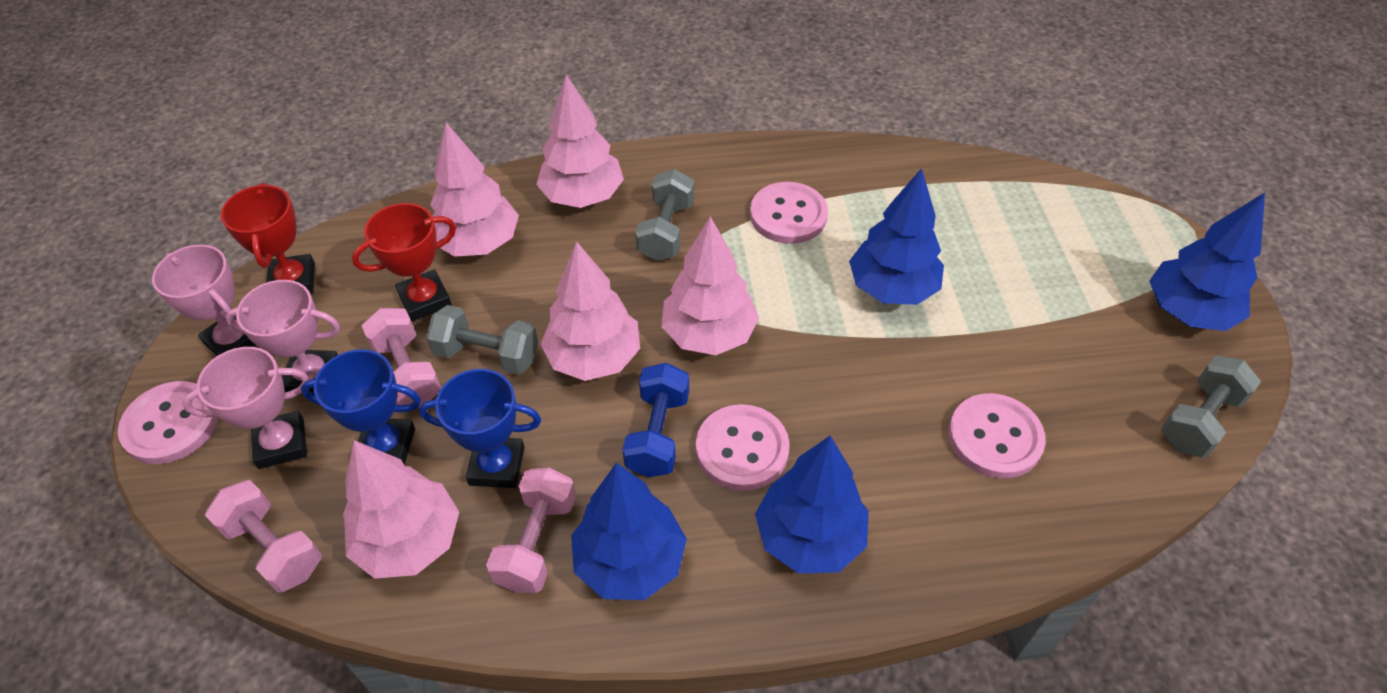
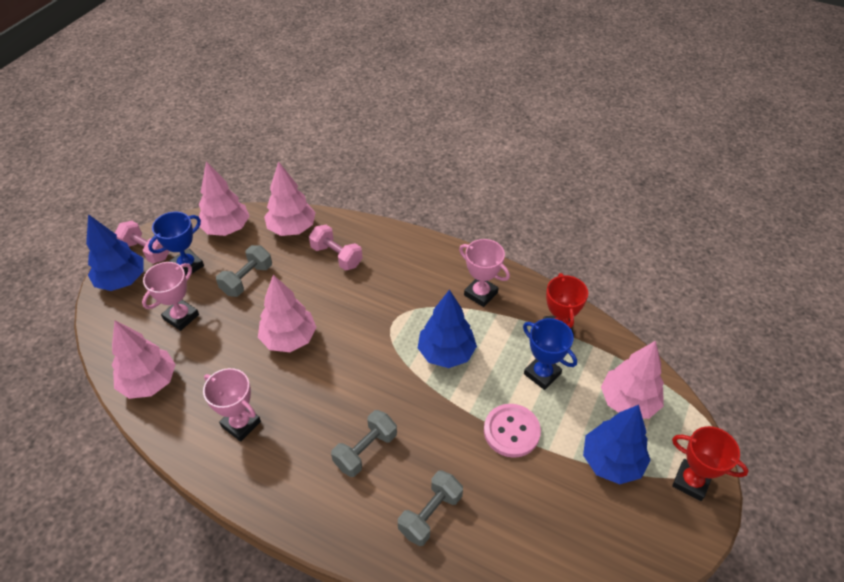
blue dumbbell: [623,363,689,477] = 1 -> none = 0
blue tree: [571,463,687,600] [755,436,869,574] [849,168,944,305] [1149,193,1265,331] = 4 -> [86,214,144,291] [418,289,477,368] [583,405,651,484] = 3
pink button: [118,381,218,464] [696,404,790,491] [750,182,828,244] [949,393,1046,478] = 4 -> [484,404,541,458] = 1
pink dumbbell: [205,480,322,593] [362,308,441,407] [486,468,576,593] = 3 -> [115,221,170,264] [309,225,363,271] = 2

